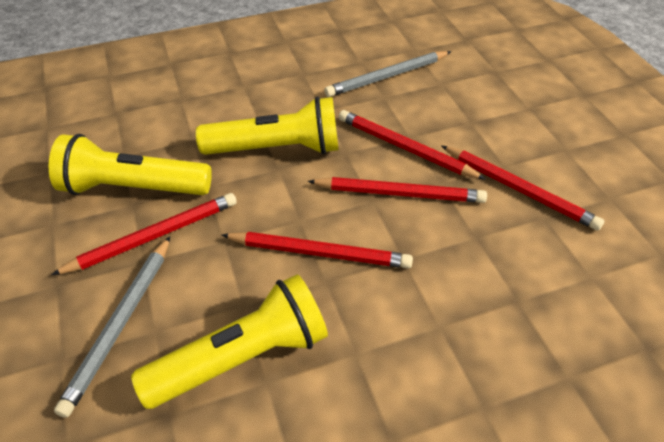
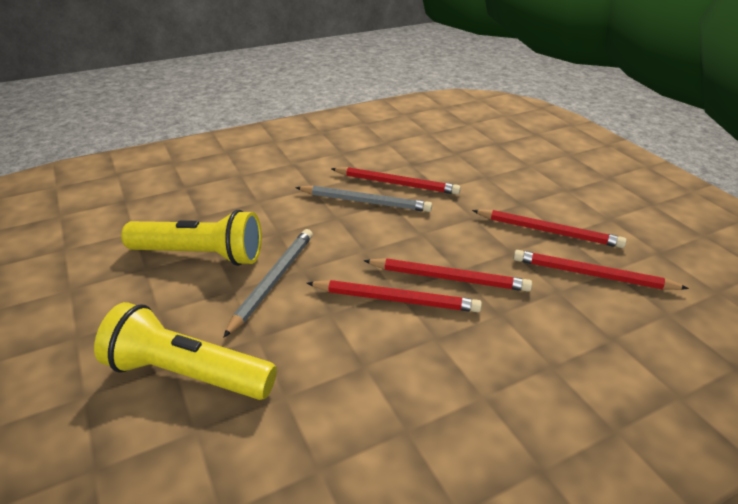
yellow flashlight: [49,134,212,195] [131,274,328,409] [196,97,339,155] = 3 -> [94,302,277,400] [121,210,262,266] = 2

